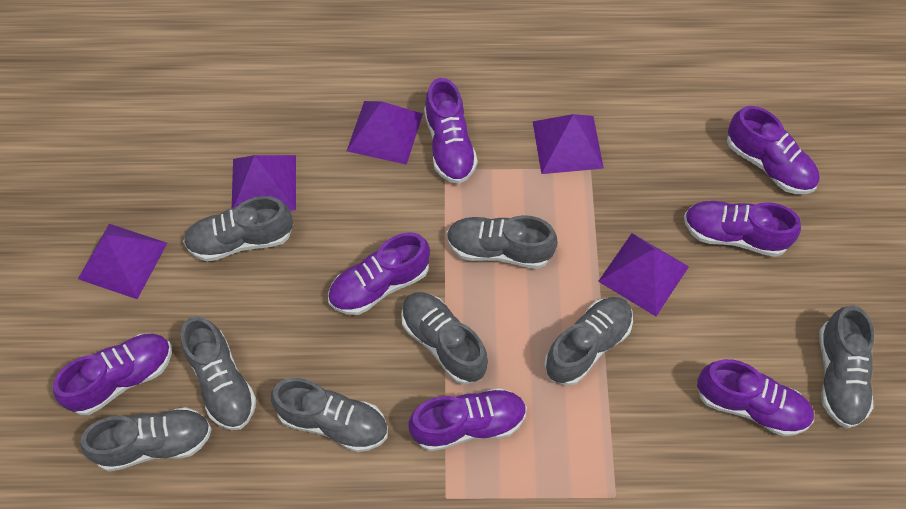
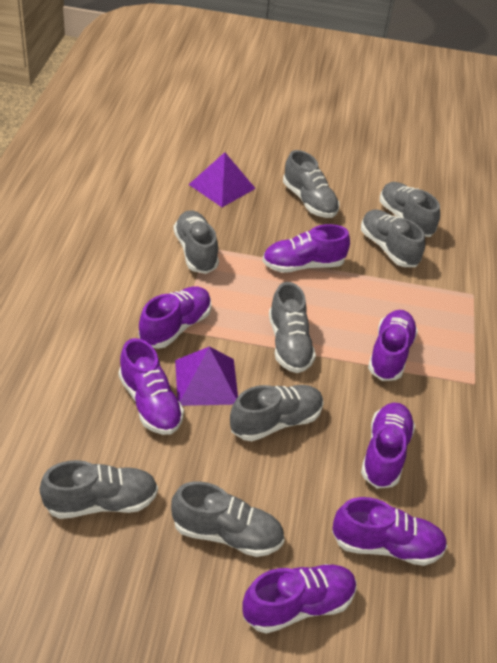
purple pyramid: [78,224,167,299] [232,155,296,211] [347,101,423,165] [533,114,604,174] [598,233,689,316] = 5 -> [175,347,238,406] [188,152,256,207] = 2

